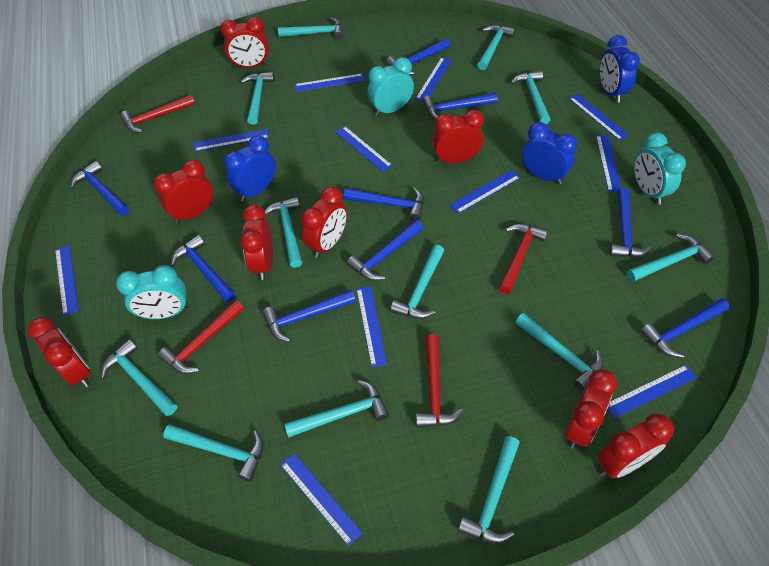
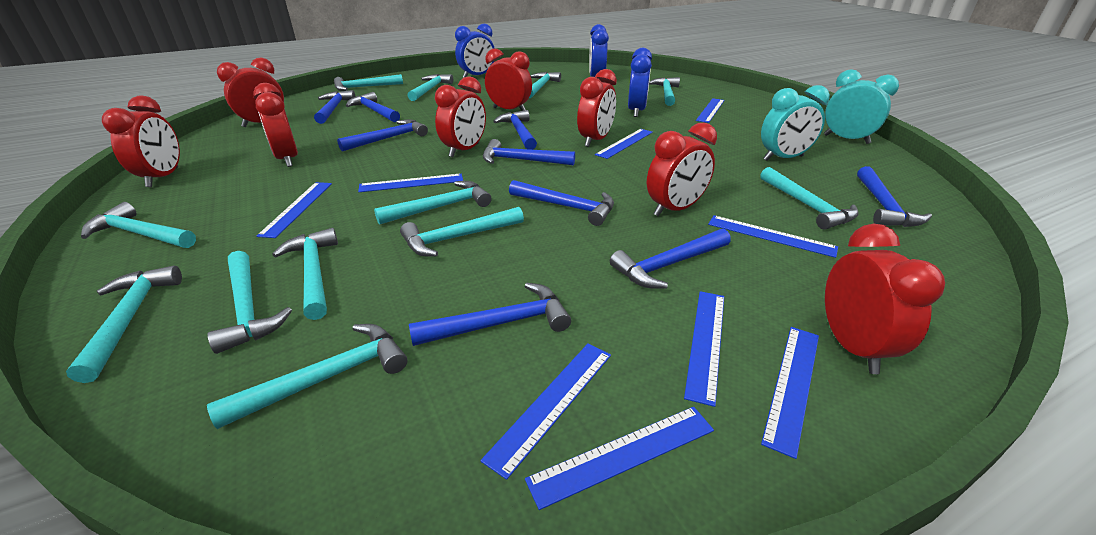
blue ruler: [55,246,79,316] [194,129,269,151] [281,453,363,546] [295,73,365,92] [335,126,393,172] [356,286,387,367] [415,57,452,101] [450,170,520,214] [569,94,629,141] [596,135,622,192] [608,365,697,418] = 11 -> [257,182,332,238] [358,174,463,192] [481,344,611,480] [525,407,714,510] [595,129,653,159] [684,291,724,407] [696,98,724,123] [708,215,838,258] [761,327,819,459] = 9
red hammer: [120,95,195,133] [158,300,244,374] [416,334,463,427] [499,224,548,294] = 4 -> none = 0
turquoise clock: [116,265,188,319] [367,57,414,116] [634,132,686,205] = 3 -> [761,85,830,161] [824,69,899,144] = 2

